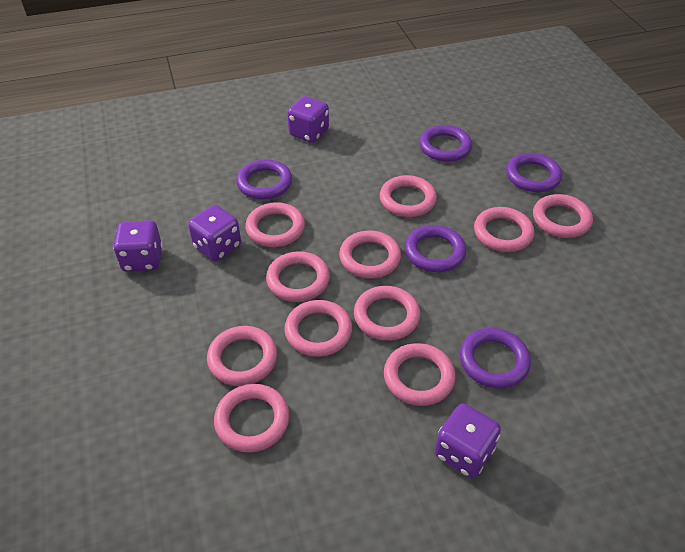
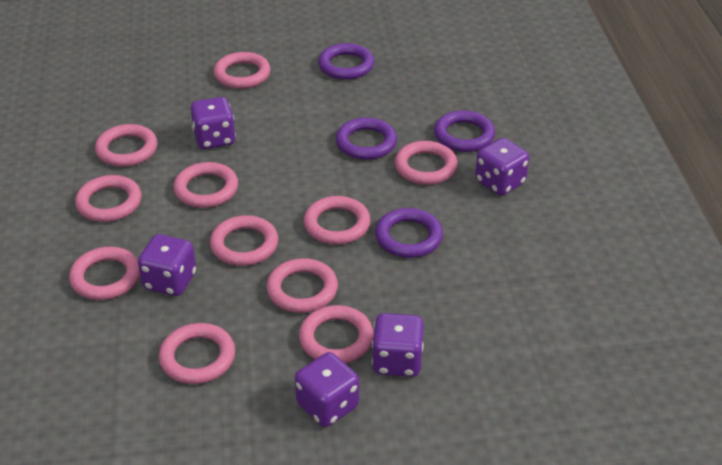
purple dice: [113,220,163,272] [188,205,241,261] [287,96,329,143] [435,403,501,478] = 4 -> [138,234,196,296] [191,97,236,149] [295,352,359,427] [372,313,424,377] [475,138,529,196] = 5
purple ring: [236,159,292,200] [405,225,466,272] [419,125,472,162] [460,328,531,389] [506,153,562,192] = 5 -> [318,43,374,80] [336,117,397,160] [375,208,443,258] [434,110,495,152] = 4

